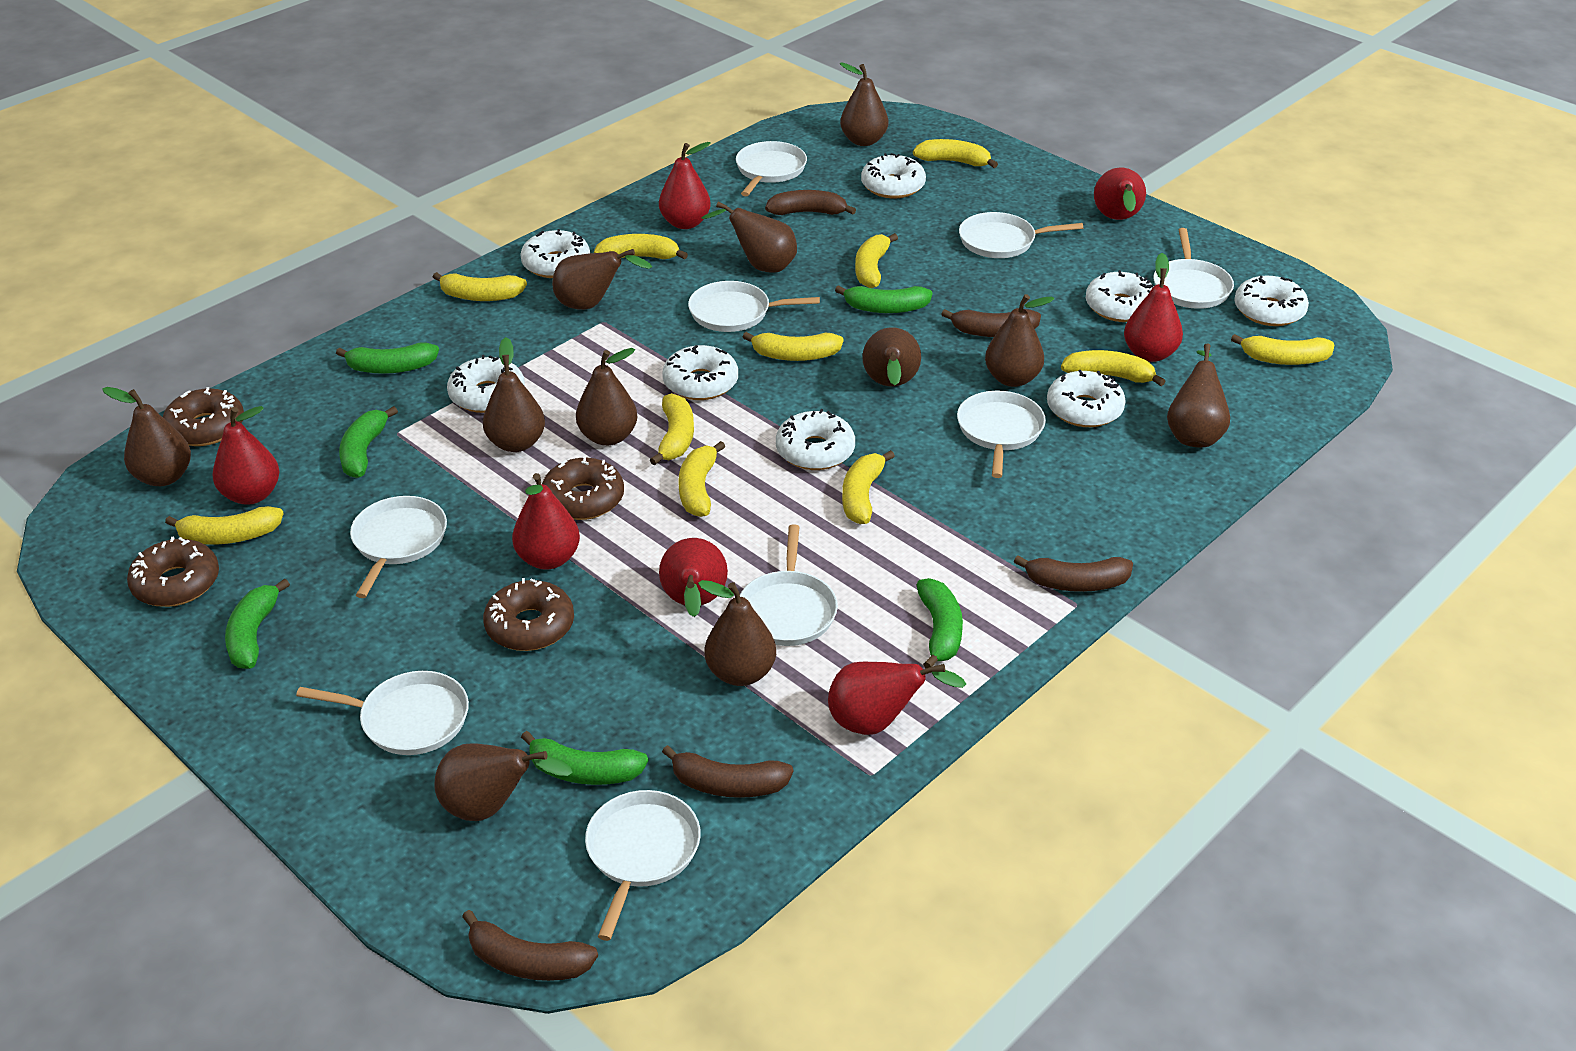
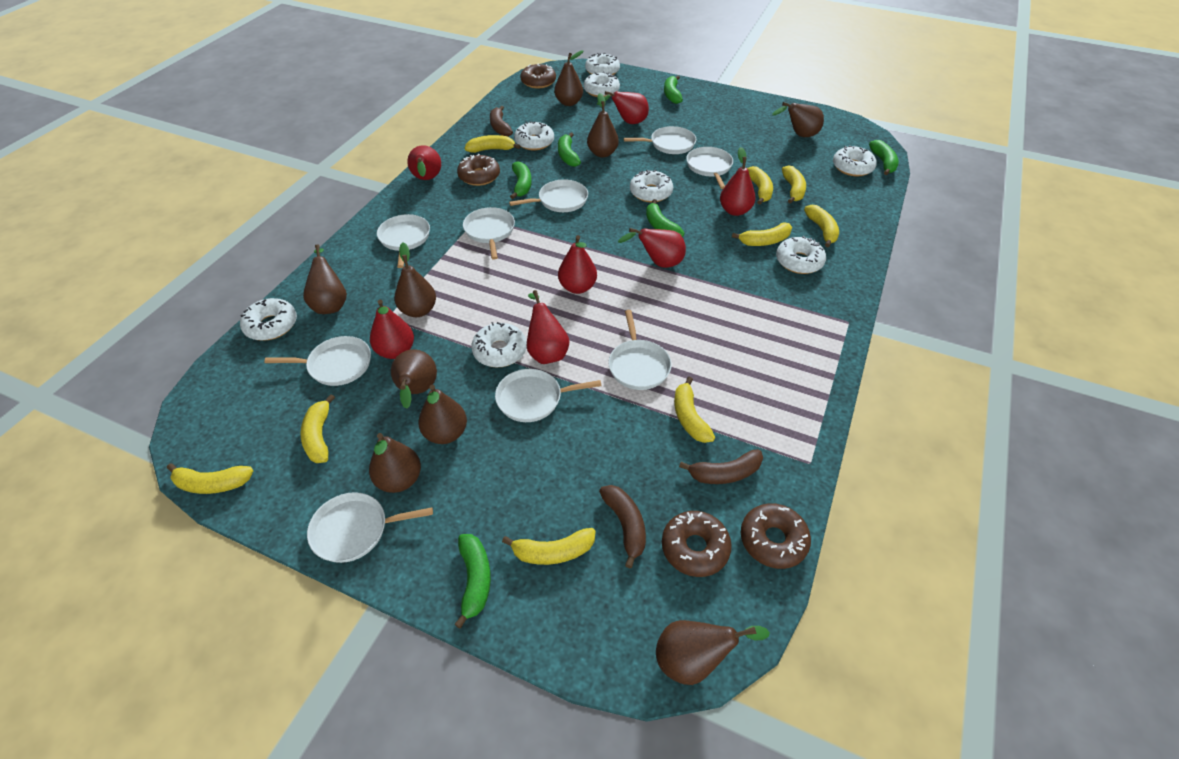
brown banana: [462,910,598,981] [662,745,793,798] [765,190,856,215] [941,309,1041,337] [1014,555,1133,592] = 5 -> [490,106,513,137] [599,485,646,568] [679,449,763,484] = 3
brown pear: [102,387,191,486] [435,743,573,821] [483,337,545,452] [552,249,652,310] [576,348,637,446] [698,580,776,686] [701,201,797,273] [840,62,888,146] [862,327,921,387] [985,294,1054,387] [1167,344,1230,447] = 11 -> [303,245,347,314] [369,433,421,493] [391,349,437,409] [394,243,436,317] [418,385,467,444] [554,50,583,106] [587,93,619,158] [656,620,770,685] [772,102,824,137] = 9
yellow banana: [165,506,284,545] [433,272,527,301] [594,234,688,260] [650,393,694,465] [678,441,725,517] [743,332,844,361] [842,450,895,524] [855,233,898,288] [913,139,998,168] [1061,350,1165,386] [1231,334,1334,365] = 11 -> [167,463,253,494] [301,394,335,463] [465,135,520,153] [502,528,596,565] [674,377,715,443] [732,222,792,246] [747,166,773,205] [782,165,806,204] [804,205,839,247] = 9

